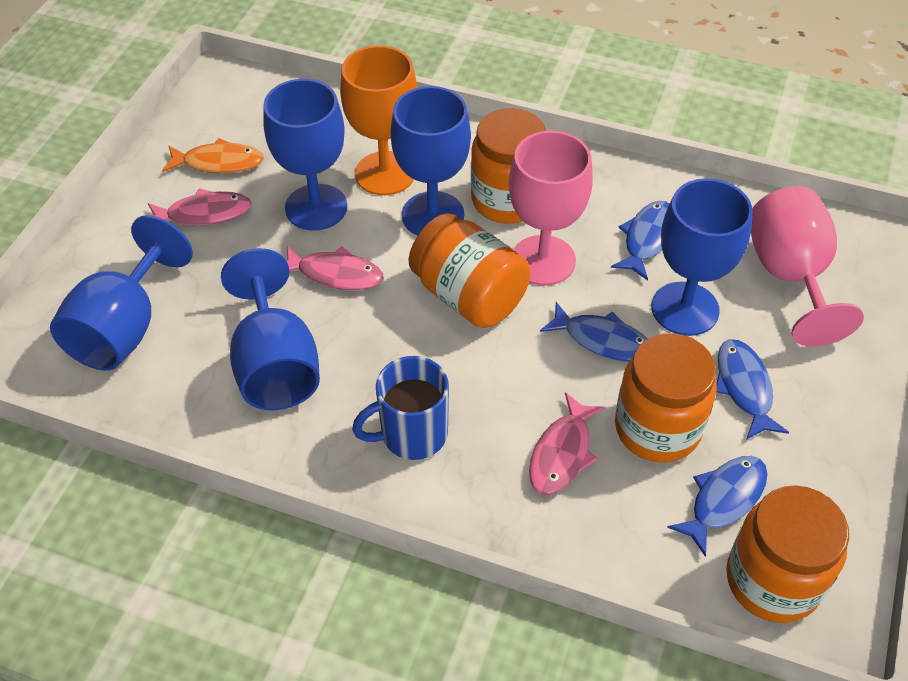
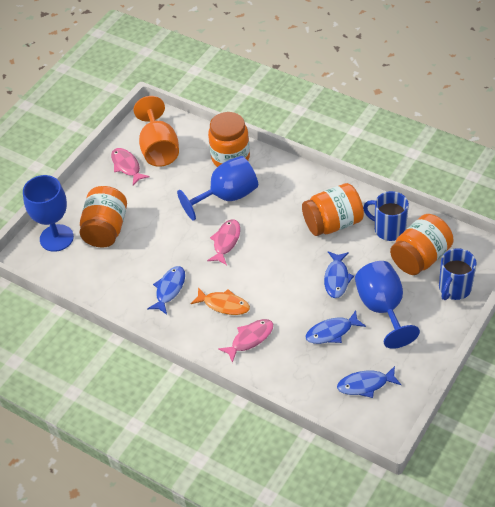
blue goblet: [50,215,193,371] [221,248,320,410] [263,79,347,230] [391,86,471,236] [652,178,753,336] = 5 -> [23,175,74,252] [177,156,258,221] [355,261,420,349] = 3
blue mug: [352,356,449,460] = 1 -> [363,191,409,241] [439,248,477,300] = 2
pink goblet: [509,131,593,286] [751,186,864,346] = 2 -> none = 0

